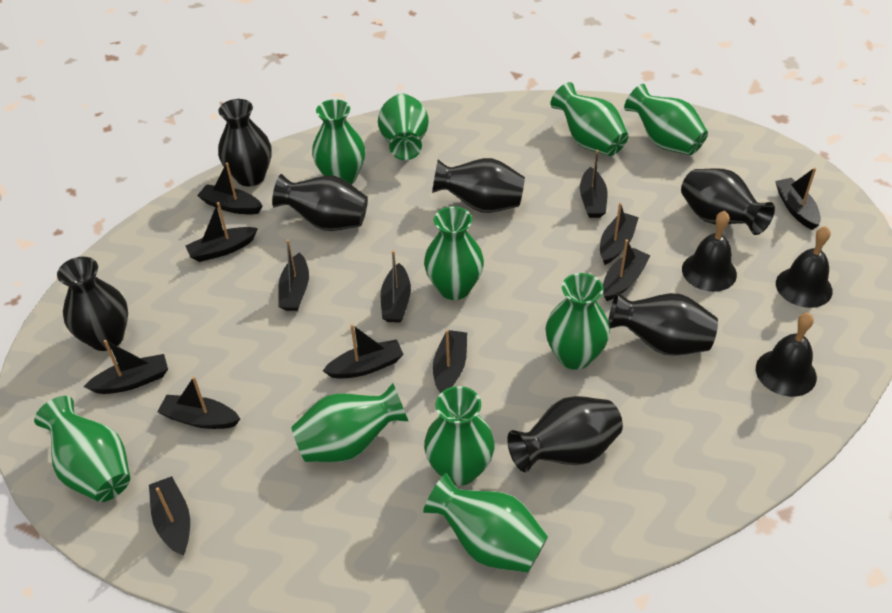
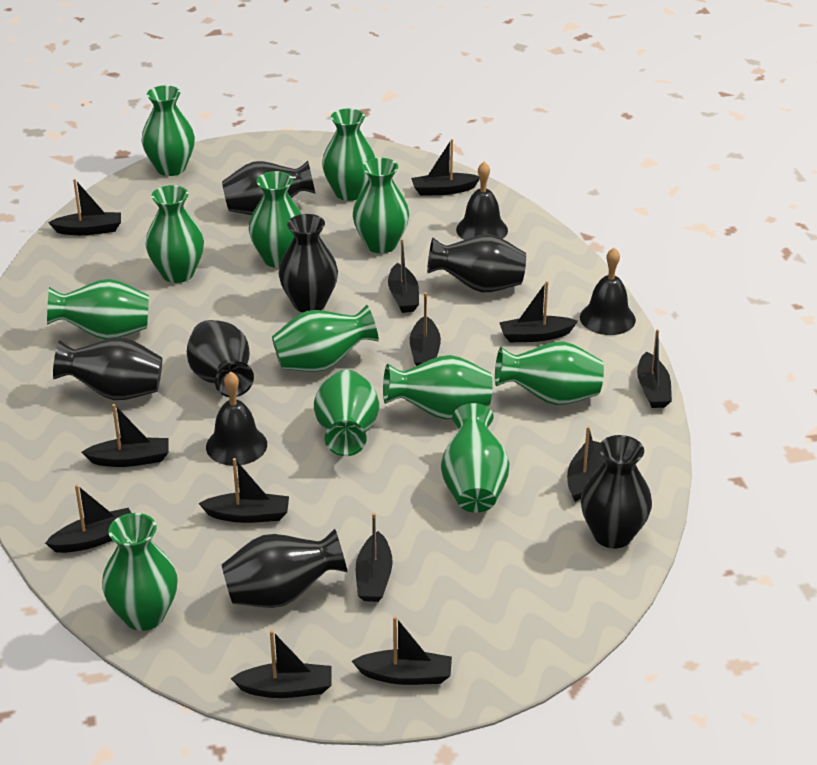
green vase: [34,396,130,502] [291,383,409,462] [312,99,365,185] [378,94,429,160] [423,473,548,573] [424,207,484,300] [424,386,494,486] [545,273,610,370] [550,82,629,156] [624,84,708,155] = 10 -> [47,279,149,340] [102,513,178,631] [142,85,195,176] [145,185,204,283] [249,171,302,268] [272,305,379,372] [314,370,379,456] [322,109,375,201] [353,158,409,253] [383,355,493,419] [441,403,510,513] [495,341,604,405] = 12

